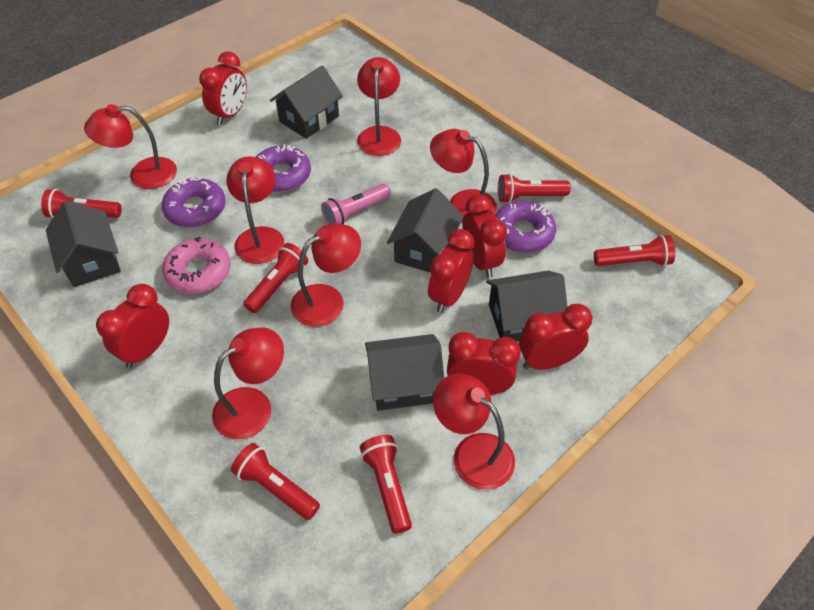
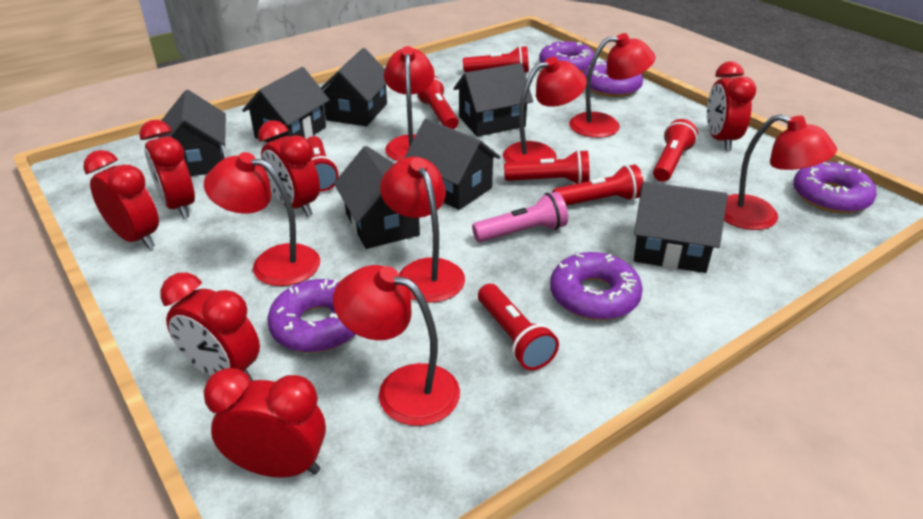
black house: [46,200,121,287] [270,65,343,139] [365,334,444,411] [387,188,463,273] [486,271,568,341] = 5 -> [158,90,226,176] [242,67,330,142] [321,48,387,127] [334,146,420,249] [404,119,500,210] [454,63,533,137] [634,182,728,273] = 7
pink donut: [162,237,231,294] = 1 -> none = 0
purple donut: [162,177,226,227] [256,144,311,192] [495,201,556,253] = 3 -> [267,279,355,353] [539,40,595,73] [550,252,643,320] [583,61,643,97] [793,161,877,213] = 5
red flashlight: [41,189,122,218] [231,443,320,520] [243,243,308,313] [360,435,412,534] [498,173,571,203] [594,235,675,266] = 6 -> [307,136,339,191] [417,76,459,129] [463,46,529,72] [478,284,559,370] [504,150,590,184] [552,165,644,206] [653,119,698,182] = 7

